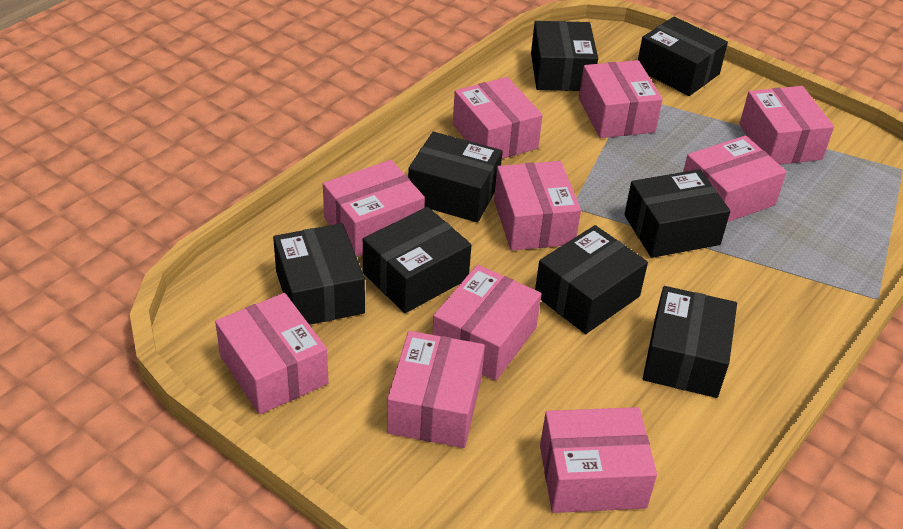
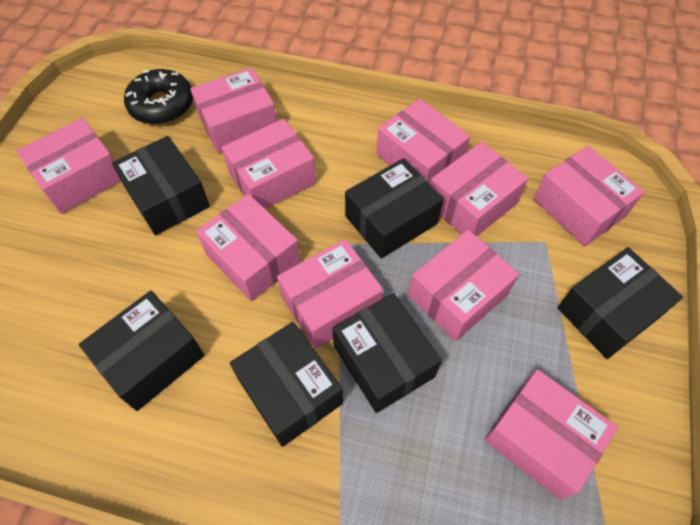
black box: [273,223,365,325] [363,207,471,313] [408,132,503,223] [531,21,598,91] [535,225,648,334] [624,169,730,258] [638,17,728,96] [643,286,737,398] = 8 -> [79,291,205,411] [112,136,210,235] [230,322,343,447] [332,293,442,413] [345,158,444,259] [557,247,683,359] = 6
black donut: none = 0 -> [124,69,193,124] = 1

